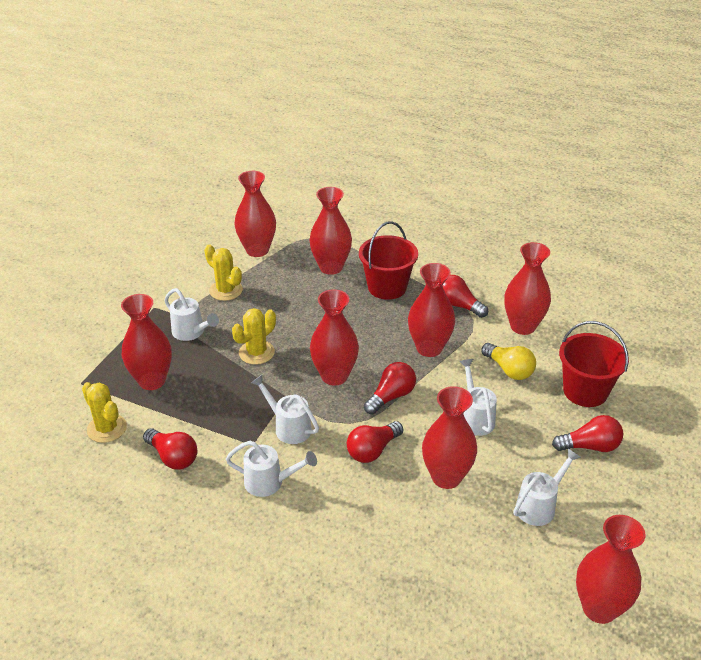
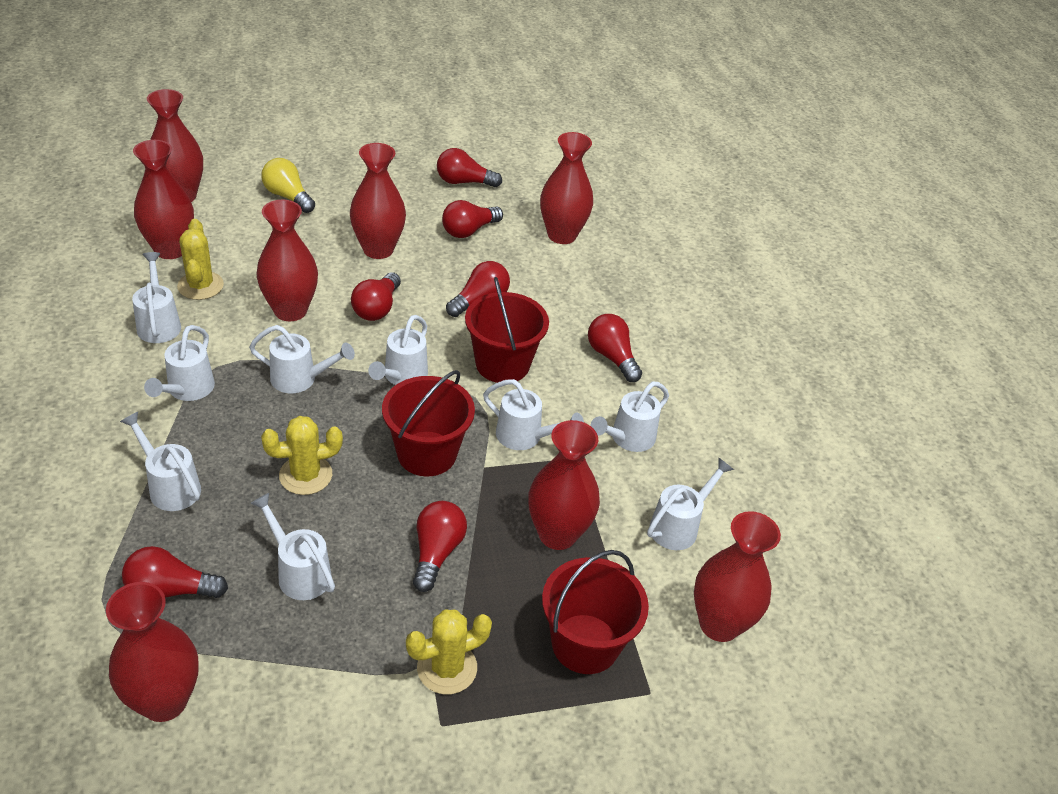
red bucket: [359,221,418,300] [559,321,629,407] = 2 -> [382,370,475,476] [465,277,549,383] [542,550,649,674] = 3
red light bulb: [143,428,197,470] [347,421,403,463] [364,362,416,414] [443,275,488,318] [552,415,623,452] = 5 -> [122,546,228,598] [351,272,401,321] [413,501,467,592] [437,148,502,187] [442,200,503,238] [446,261,510,317] [588,314,642,382] = 7
white watering can: [164,288,219,341] [226,441,317,497] [251,375,319,444] [459,359,497,436] [513,448,581,526] = 5 -> [120,412,201,511] [132,252,181,343] [144,325,215,401] [249,325,355,394] [250,493,335,600] [368,315,428,385] [483,379,584,450] [590,382,669,452] [647,458,734,550] = 9

